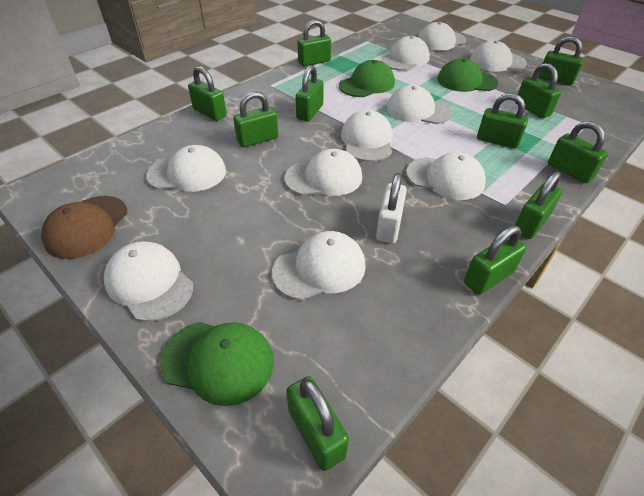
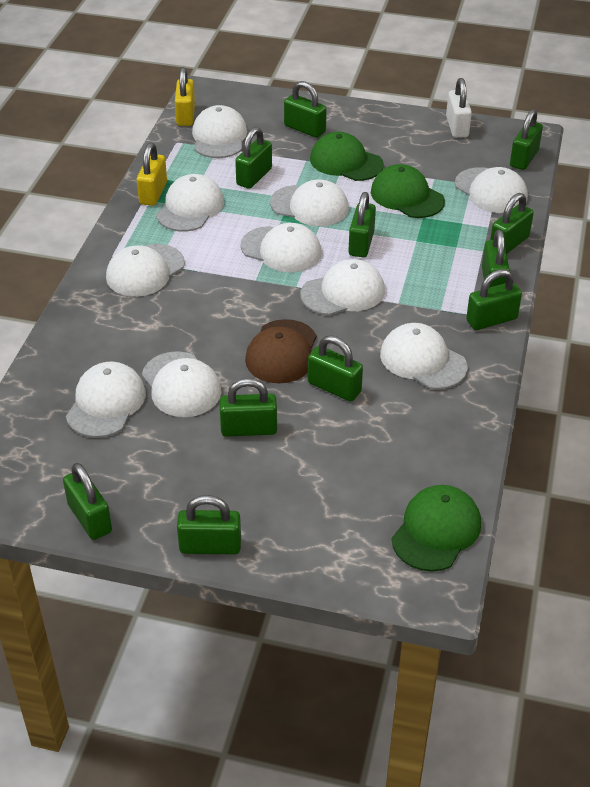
yellow padlock: none = 0 -> [137,143,167,206] [175,67,195,126] = 2

